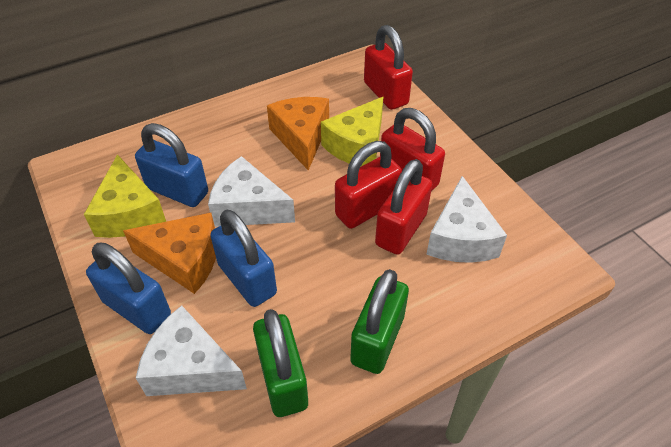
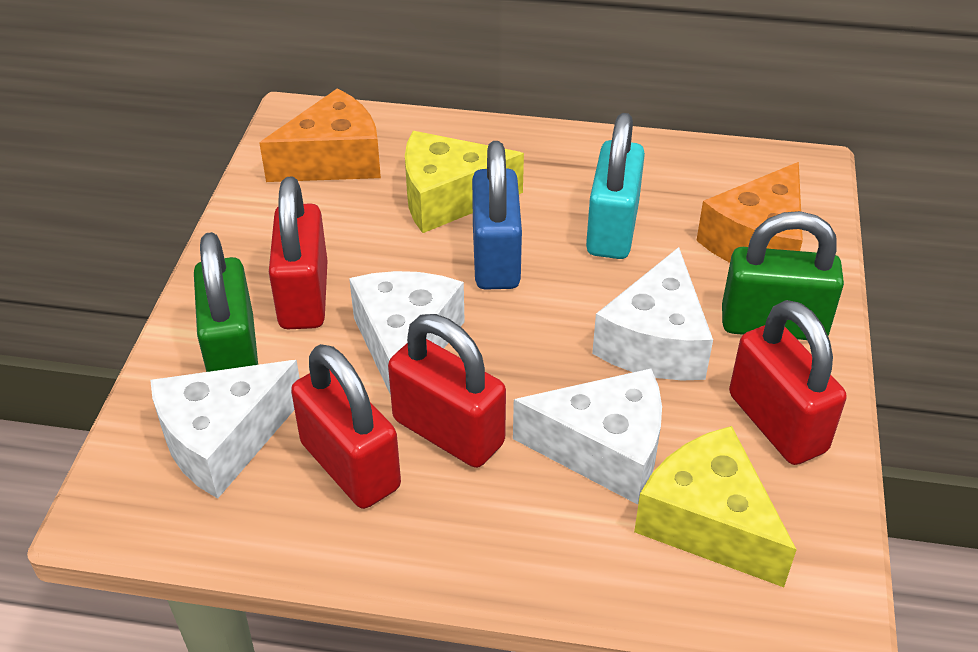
blue padlock: [86,243,171,334] [135,123,208,207] [210,209,277,307] = 3 -> [472,141,522,290] = 1
turquoise padlock: none = 0 -> [586,113,645,259] = 1
white cheese: [136,305,247,396] [208,156,295,227] [426,176,507,263] = 3 -> [150,360,300,499] [349,271,465,395] [513,368,662,505] [592,247,713,381] = 4

